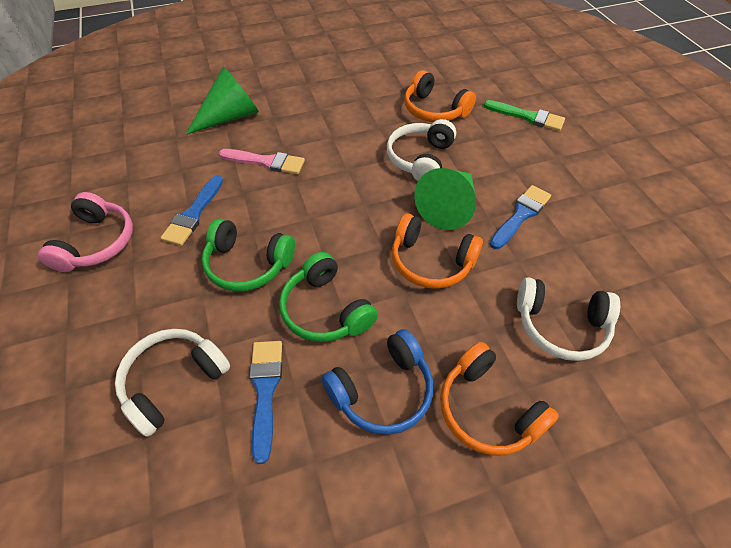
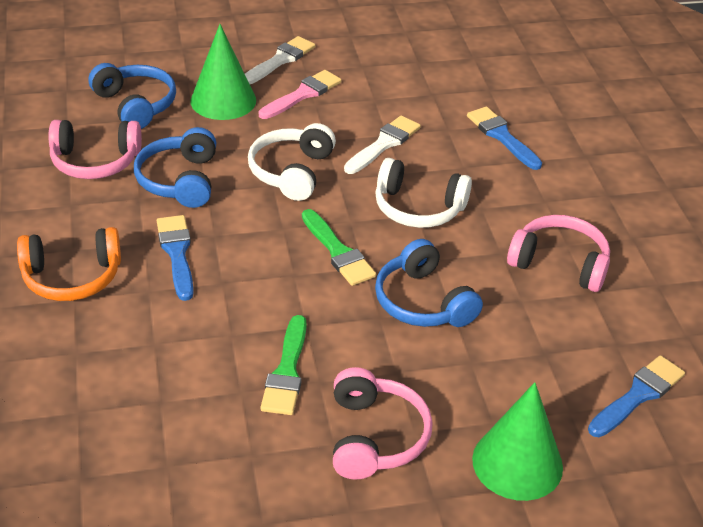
blue headphones: [322,329,433,435] = 1 -> [88,63,176,129] [134,127,216,208] [375,239,483,327] = 3
green brush: [483,100,565,131] = 1 -> [261,315,307,415] [302,209,376,286] = 2
green headphones: [202,218,295,292] [279,252,378,342] = 2 -> none = 0
orange headphones: [392,213,483,289] [404,70,476,122] [440,342,559,456] = 3 -> [17,227,121,301] = 1
pink headphones: [38,192,133,272] = 1 -> [48,120,142,179] [333,367,433,480] [507,215,610,292] = 3
white brush: none = 0 -> [245,36,315,84] [344,116,421,174] = 2
white headphones: [115,329,230,437] [387,119,456,181] [517,277,620,361] = 3 -> [248,123,336,201] [375,158,472,228] = 2

